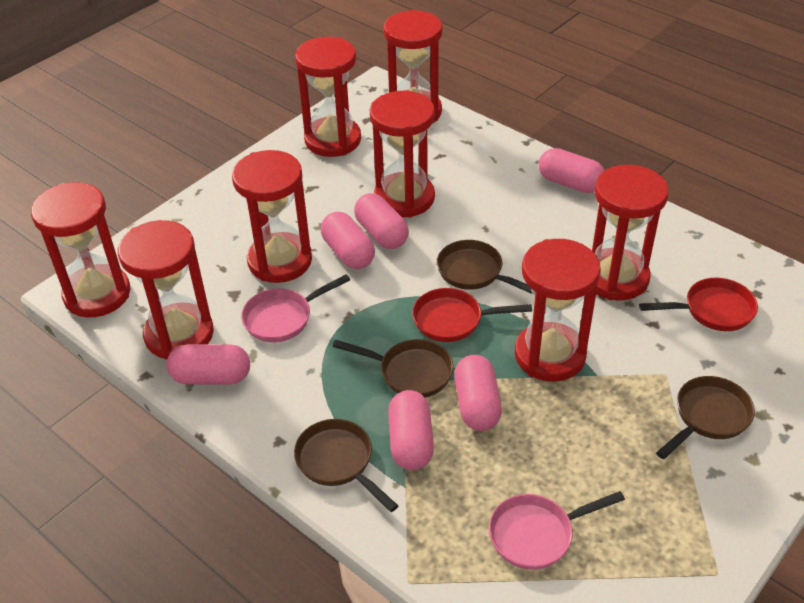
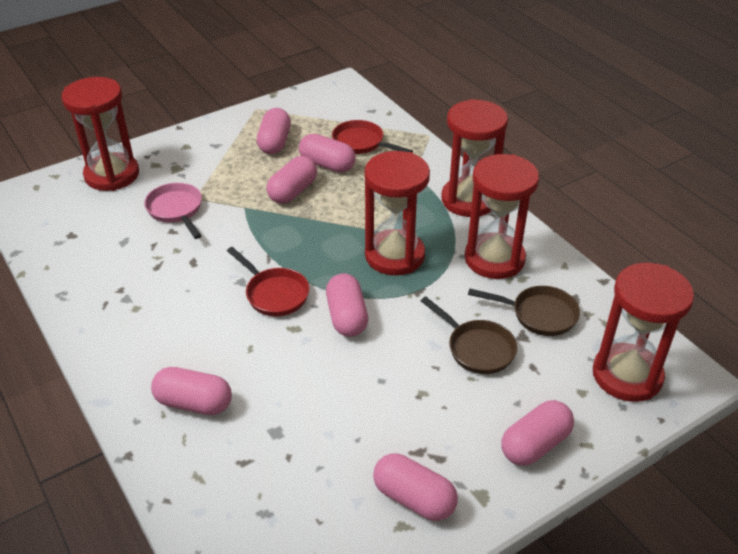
brown pan: [294,419,399,512] [332,339,453,398] [437,240,532,294] [656,376,755,459] = 4 -> [421,296,517,374] [468,286,580,336] = 2
pink capsule: [166,344,250,385] [321,212,375,269] [354,193,409,249] [388,390,434,470] [454,355,502,431] [539,148,604,193] = 6 -> [151,367,232,415] [257,108,291,154] [267,156,317,204] [299,134,356,173] [326,274,368,337] [373,453,458,521] [501,400,574,466] = 7
pink pan: [241,274,350,342] [489,491,625,570] = 2 -> [144,183,202,239] = 1
red hourglass: [31,182,130,317] [118,220,214,360] [232,150,312,283] [295,37,361,157] [370,91,435,218] [383,10,443,123] [515,239,601,382] [592,165,669,301] = 8 -> [61,77,139,191] [364,151,430,276] [441,99,508,217] [465,154,539,279] [593,263,694,402] = 5

